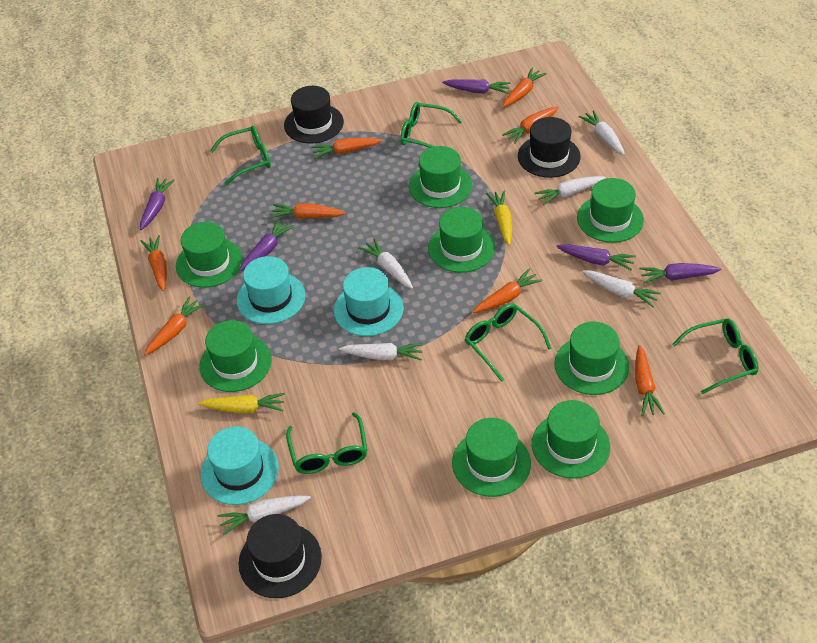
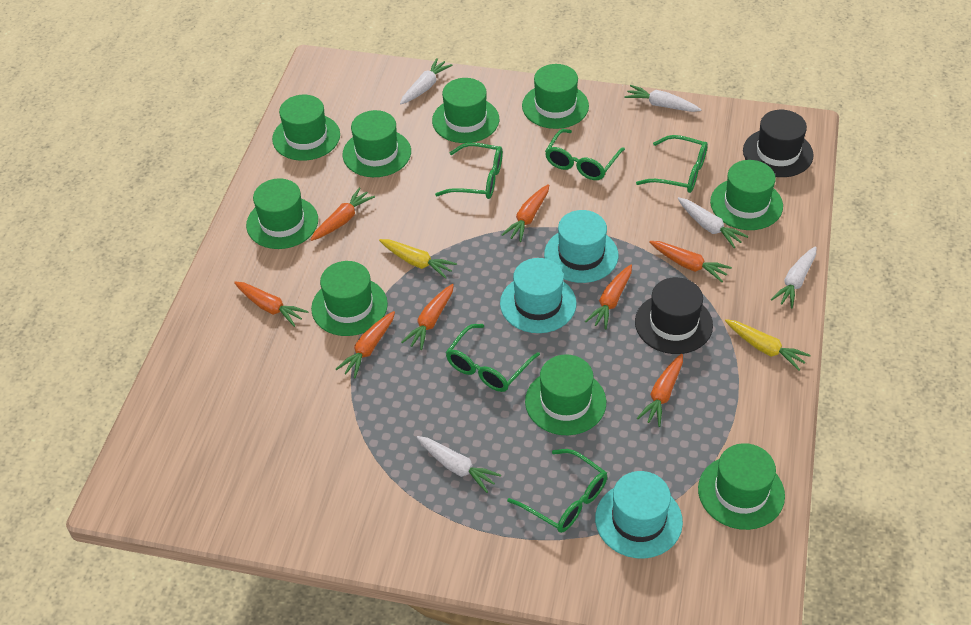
black hat: [238,514,322,598] [284,86,344,144] [518,117,581,178] = 3 -> [635,277,713,354] [743,110,814,177] = 2
green hat: [176,222,243,288] [199,320,272,392] [409,146,473,208] [428,207,495,273] [452,418,531,497] [532,400,610,478] [554,322,629,395] [577,178,644,243] = 8 -> [246,178,318,249] [272,95,340,161] [311,261,388,336] [342,110,411,177] [432,78,499,143] [522,64,589,129] [525,354,606,435] [698,443,785,530] [710,160,783,230] = 9
purple carrot: [140,178,175,230] [239,219,295,271] [442,79,510,94] [556,244,636,271] [639,263,721,283] = 5 -> none = 0
white carrot: [217,495,311,535] [339,343,423,360] [359,238,413,289] [535,176,606,205] [578,110,625,155] [582,270,661,307] = 6 -> [400,58,452,105] [416,436,501,493] [624,85,702,112] [678,197,748,248] [771,246,817,308] = 5

